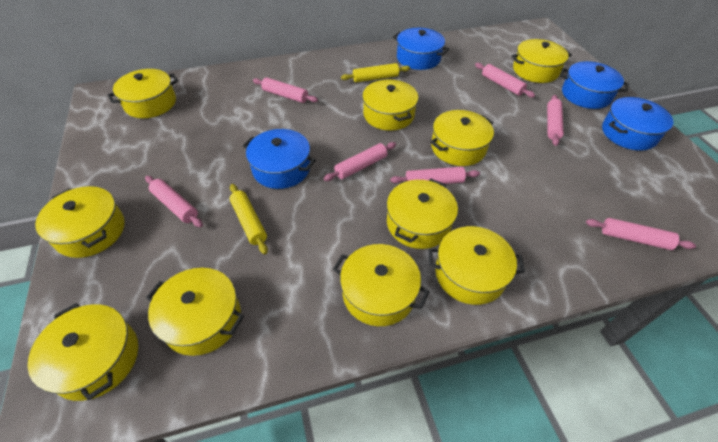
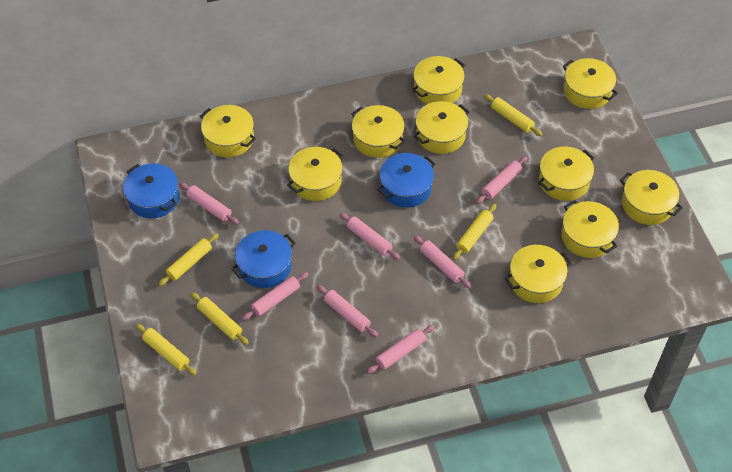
blue pot: [243,129,316,189] [393,28,449,70] [560,61,629,109] [602,97,673,151] = 4 -> [123,163,179,218] [231,230,296,288] [377,153,435,208] = 3
yellow rolling pin: [230,184,268,254] [341,63,410,82] = 2 -> [136,324,197,375] [159,233,219,286] [191,292,249,345] [453,204,496,260] [484,94,542,136] = 5

